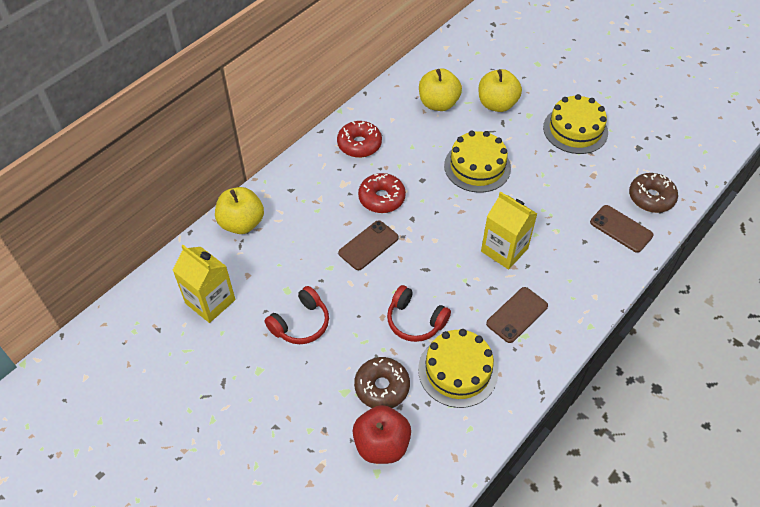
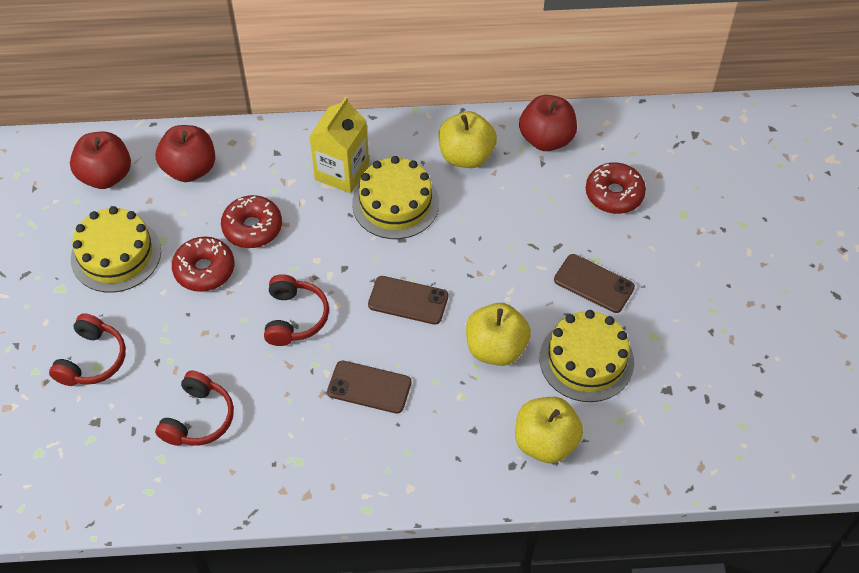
brown donut: [354,357,410,408] [629,173,678,213] = 2 -> none = 0
red apple: [352,405,411,464] = 1 -> [70,132,131,189] [156,125,215,182] [519,95,577,151] = 3
red donut: [337,121,382,158] [358,173,406,213] = 2 -> [172,237,234,292] [221,195,282,248] [586,162,646,214] = 3
red headphones: [265,286,329,344] [387,285,451,342] = 2 -> [49,313,126,386] [155,371,234,446] [264,274,329,346] = 3
yellow carton: [173,245,235,323] [481,192,537,270] = 2 -> [310,96,369,193] = 1

